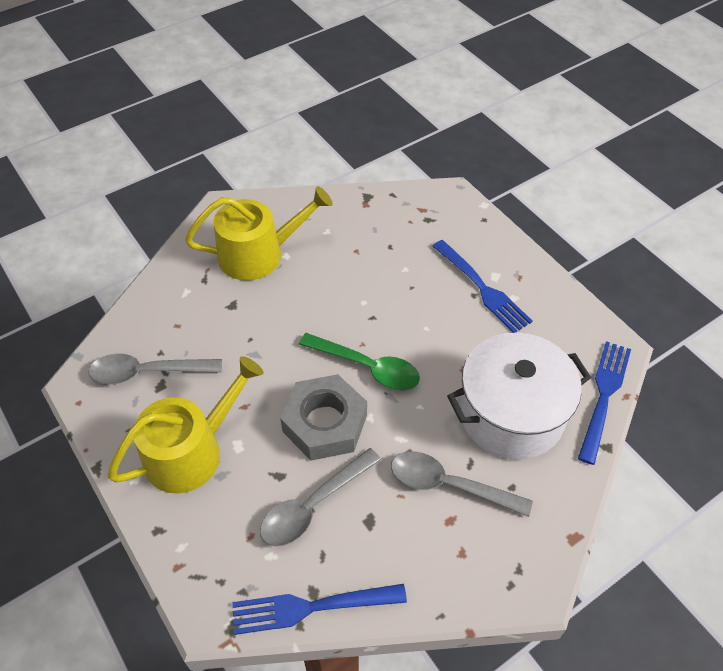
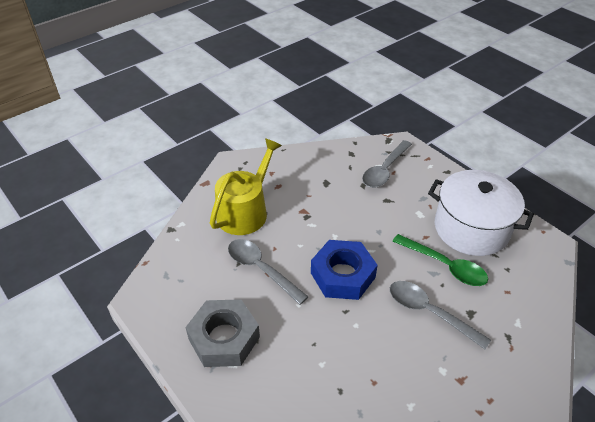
blue fork: [232,584,407,635] [433,240,533,333] [578,341,631,465] = 3 -> none = 0
blue nut: none = 0 -> [311,240,378,300] = 1
yellow watering can: [107,356,264,493] [185,186,333,281] = 2 -> [210,138,282,235] = 1

